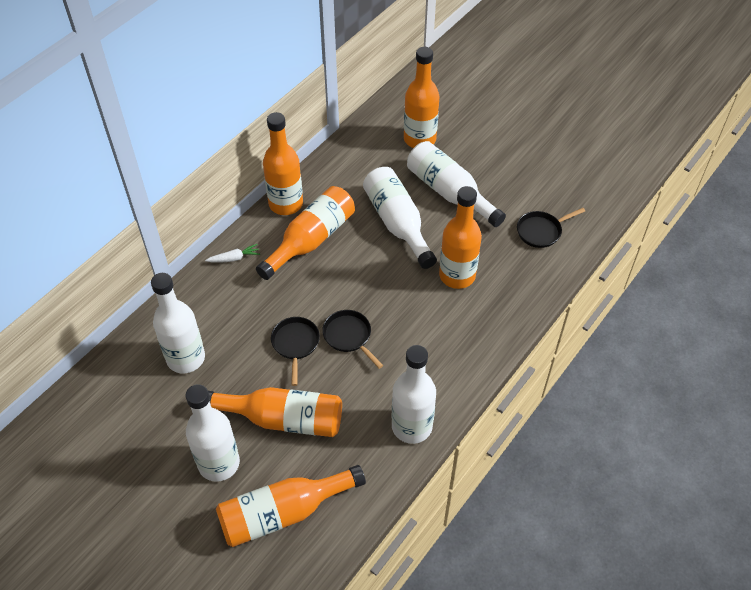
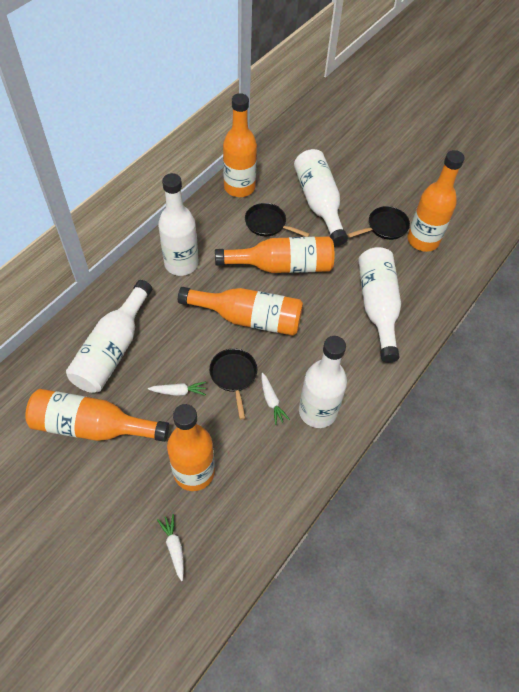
white carrot: [205,244,260,263] = 1 -> [148,382,206,396] [157,514,184,581] [261,373,290,425] = 3

